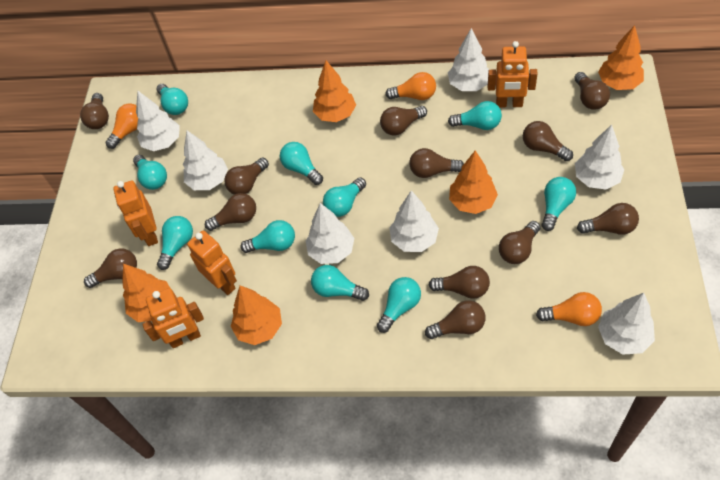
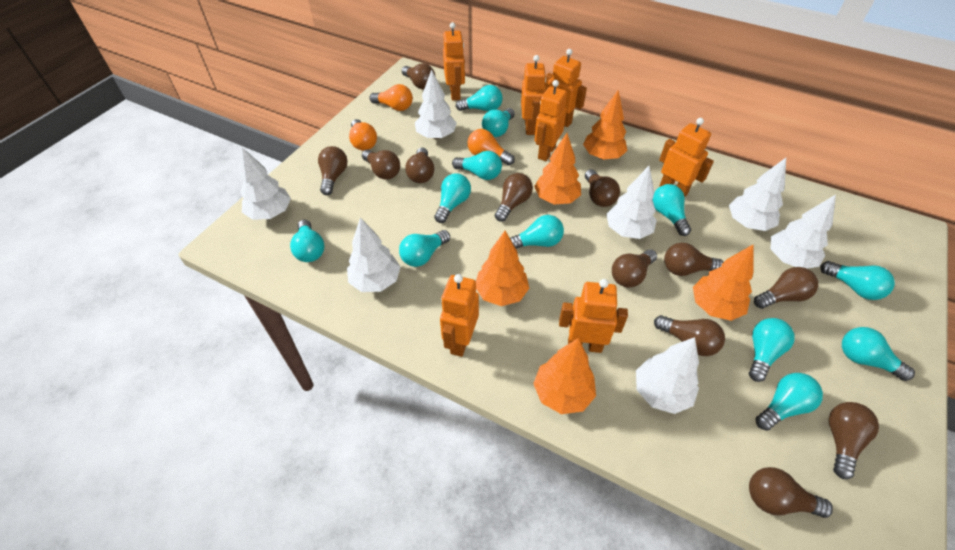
orange robot: [113,181,158,246] [142,288,204,348] [187,230,237,295] [488,41,538,107] = 4 -> [440,274,479,357] [443,22,465,100] [521,55,546,135] [534,80,567,161] [544,49,587,127] [559,279,628,353] [659,118,714,197] = 7
turquoise light bulb: [133,155,167,190] [157,84,188,115] [157,216,193,270] [240,220,295,253] [280,142,323,185] [311,265,369,301] [323,177,366,217] [377,277,421,333] [448,101,502,130] [542,177,576,231] = 10 -> [290,220,325,262] [399,230,450,267] [434,173,471,223] [452,151,502,180] [455,85,503,111] [482,108,515,137] [510,215,564,249] [652,184,691,236] [749,318,795,382] [755,373,823,431] [820,261,895,300] [842,327,915,381] = 12

